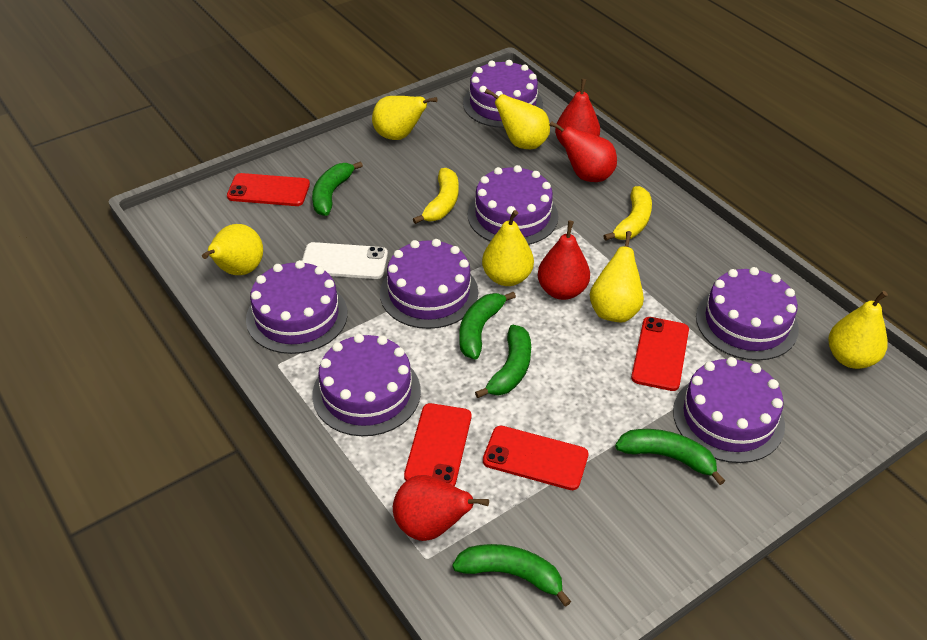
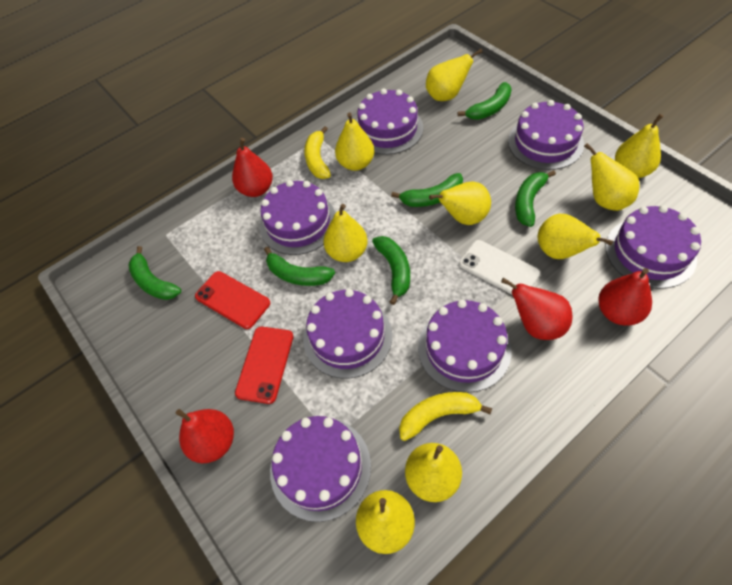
green banana: [312,161,363,216] [452,544,571,607] [459,292,516,360] [475,325,531,398] [615,429,725,485] = 5 -> [128,246,181,300] [264,247,335,286] [372,236,410,305] [391,173,463,207] [458,82,512,120] [515,170,556,227] = 6
red phone: [227,173,310,206] [404,403,471,486] [483,426,588,490] [631,317,689,391] = 4 -> [195,271,270,329] [235,327,294,404] = 2
yellow pear: [202,224,263,275] [372,96,437,140] [482,210,534,286] [485,88,550,149] [590,231,644,322] [828,291,888,369] = 6 -> [323,204,368,262] [335,112,375,171] [356,490,415,554] [405,443,462,502] [426,49,483,101] [429,182,491,225] [538,214,613,259] [584,143,640,211] [615,114,664,178] = 9

